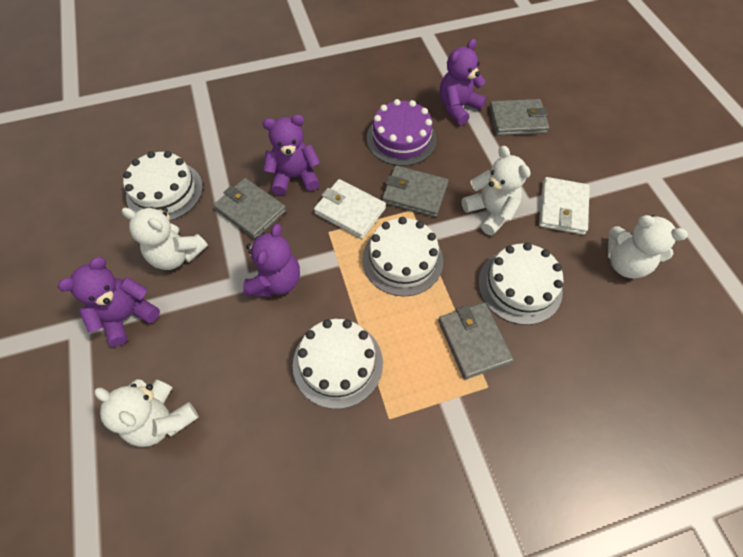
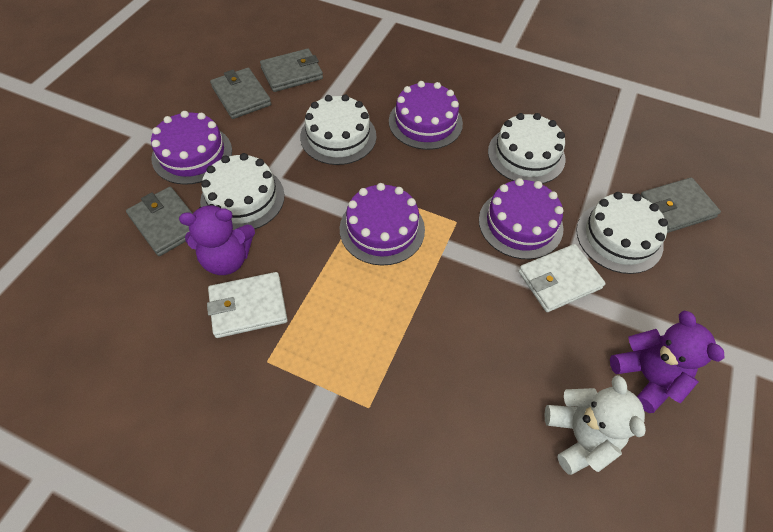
purple cake: [367,99,437,166] = 1 -> [151,111,232,185] [340,183,425,266] [389,81,463,150] [479,178,564,259] = 4
purple teddy bear: [58,257,160,347] [243,224,300,297] [263,115,320,195] [440,39,487,125] = 4 -> [179,204,255,275] [610,311,724,413] = 2
white teddy bear: [94,379,199,447] [122,207,208,270] [462,146,531,236] [608,215,688,279] = 4 -> [544,375,646,475] = 1

